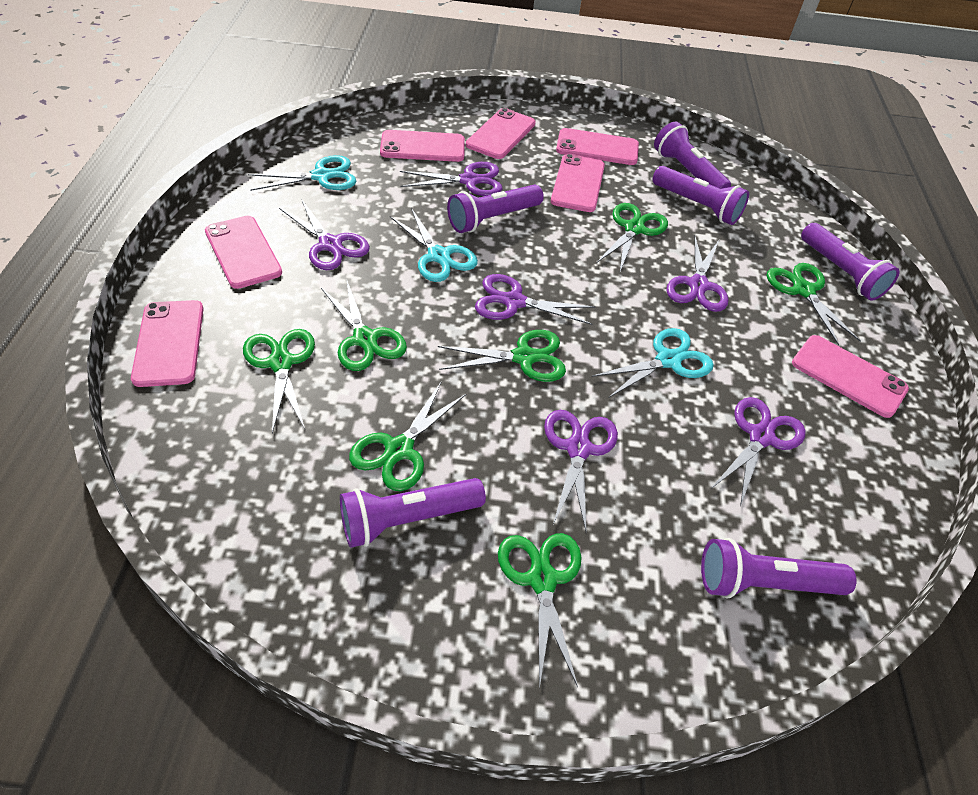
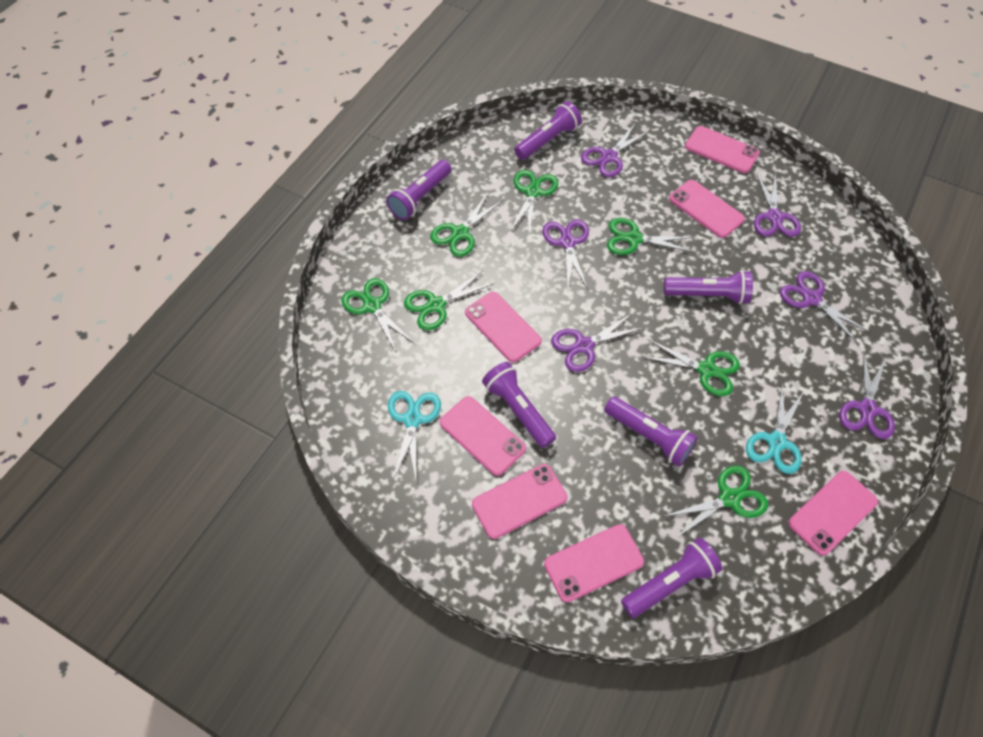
turquoise scissors: [248,155,356,191] [390,208,478,282] [592,328,714,398] = 3 -> [388,391,441,480] [746,382,804,474] = 2

